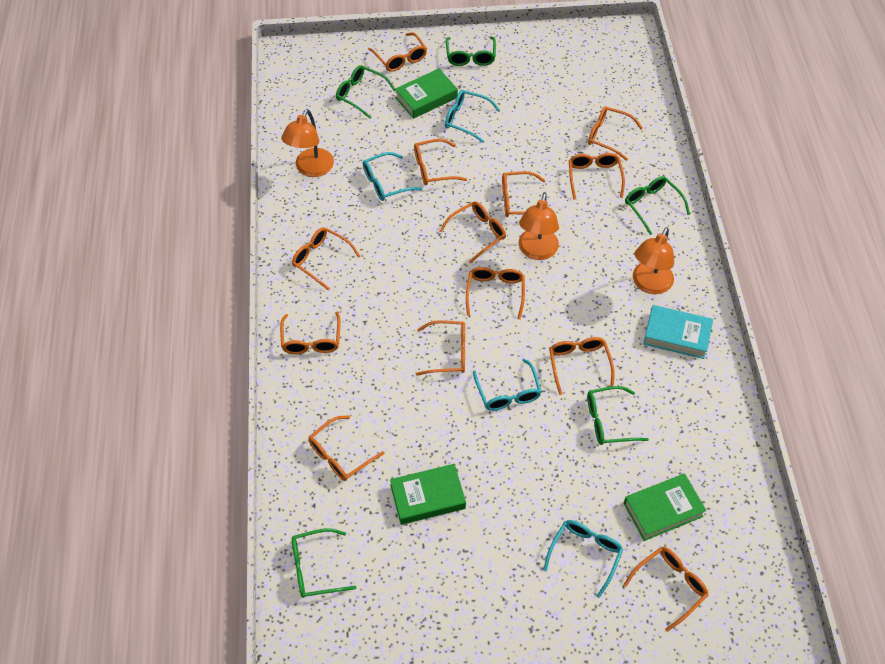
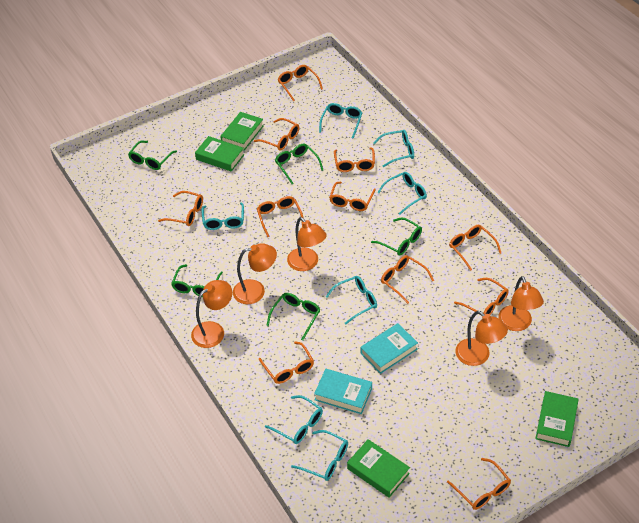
green book: [390,464,466,525] [395,68,458,119] [624,473,707,541] = 3 -> [195,136,245,172] [220,112,264,151] [347,439,410,498] [535,391,579,447] = 4
orange glasses: [280,312,341,354] [292,227,361,291] [308,415,385,481] [368,32,427,72] [414,139,467,185] [416,320,465,376] [440,201,506,263] [466,267,525,320] [502,171,545,217] [549,337,615,395] [569,153,625,200] [588,106,643,161] [623,547,709,632] = 13 -> [158,191,203,226] [254,118,299,151] [257,196,304,237] [259,341,314,384] [278,65,323,101] [329,182,376,211] [334,148,375,172] [381,255,434,304] [447,458,511,510] [449,225,501,271] [454,278,509,315] = 11
orange lamp: [281,109,334,177] [519,193,559,260] [633,227,674,294] = 3 -> [191,280,232,348] [233,243,277,304] [287,217,327,271] [455,311,508,366] [498,276,544,331] = 5
turquoise book: [643,305,713,359] = 1 -> [314,369,372,414] [361,323,418,374] = 2
turquoise glasses: [363,152,422,201] [445,90,500,143] [473,359,542,411] [543,520,623,598] = 4 -> [202,203,244,230] [265,395,323,444] [291,430,348,481] [319,103,362,138] [326,276,377,324] [373,130,414,167] [377,172,427,215] = 7

